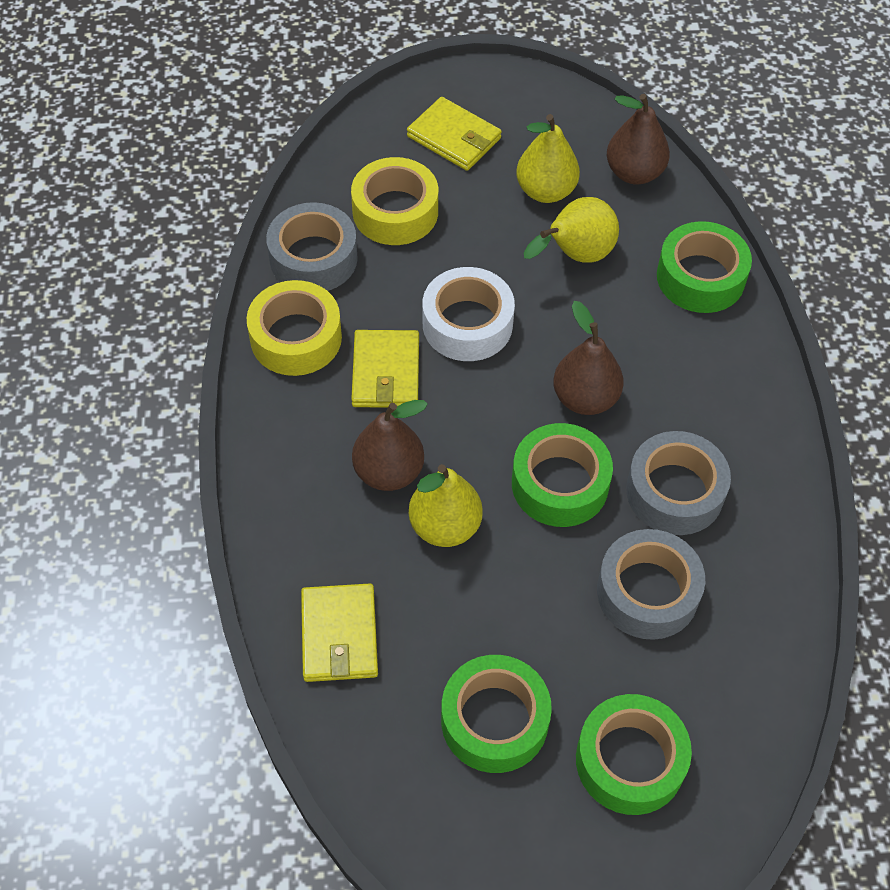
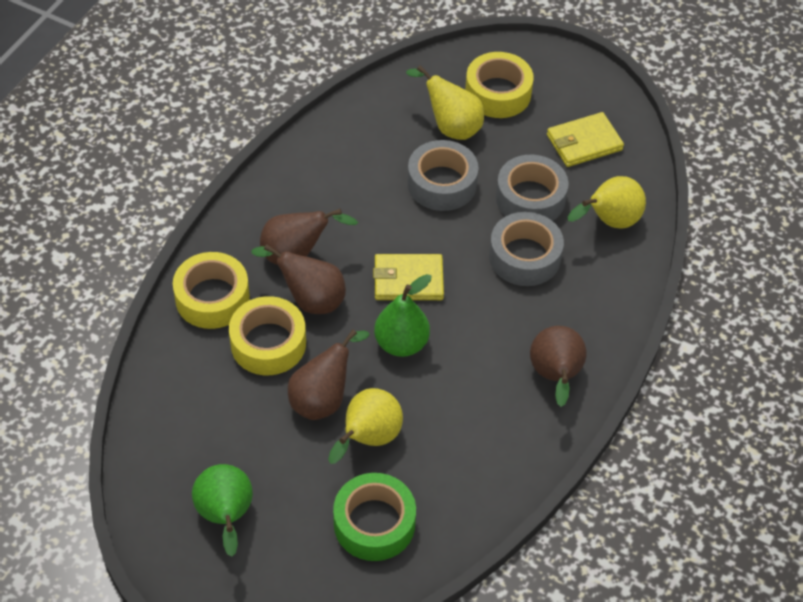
brown pear: [352,400,428,491] [553,301,624,415] [607,94,670,185] = 3 -> [251,244,346,314] [260,209,358,265] [288,329,369,420] [530,326,587,407] = 4
green pear: none = 0 -> [192,464,253,557] [374,274,431,357] = 2
green tape: [441,655,552,773] [512,423,613,527] [576,694,692,815] [657,221,752,313] = 4 -> [333,473,416,561] = 1
white tape: [423,267,515,361] = 1 -> none = 0
yellow tape: [247,280,342,376] [351,157,438,245] = 2 -> [173,252,250,329] [229,296,306,375] [465,52,534,118] = 3
yellow wallet: [301,583,378,682] [351,330,419,408] [407,97,502,171] = 3 -> [373,254,444,300] [547,112,624,167] = 2

